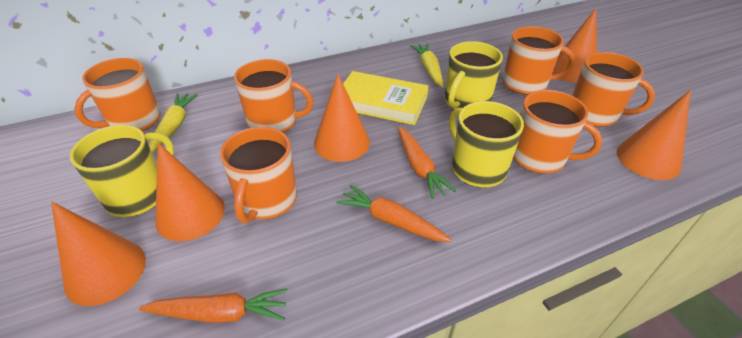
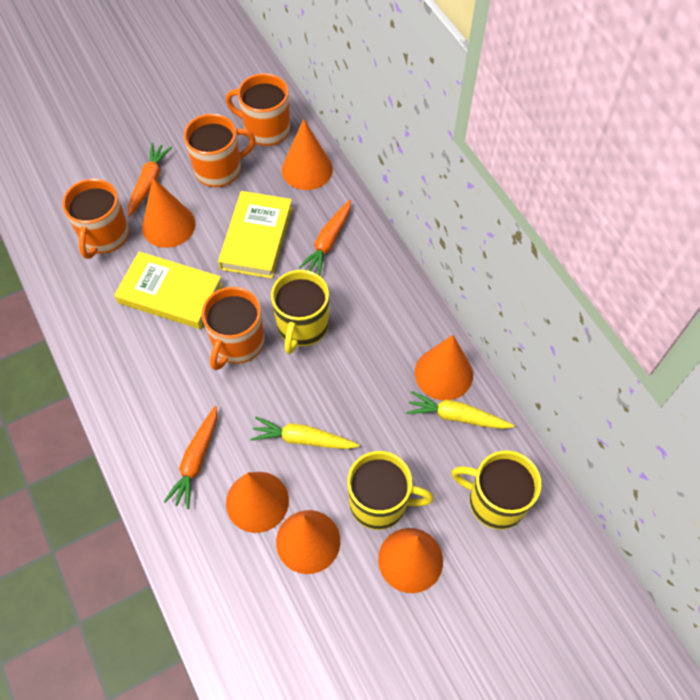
orange cone: [51,202,146,306] [155,143,225,241] [314,74,370,162] [552,8,597,83] [617,90,691,180] = 5 -> [142,178,195,248] [226,472,289,533] [276,510,340,574] [282,119,333,190] [378,528,443,593] [415,335,473,400] = 6
orange mug: [74,58,161,131] [220,127,297,223] [234,59,313,133] [503,26,575,95] [513,90,602,174] [572,52,655,127] = 6 -> [62,179,129,259] [184,114,256,187] [202,287,265,370] [226,73,290,146] = 4
yellow book: [343,71,428,125] = 1 -> [114,252,223,329] [218,191,293,279] = 2

